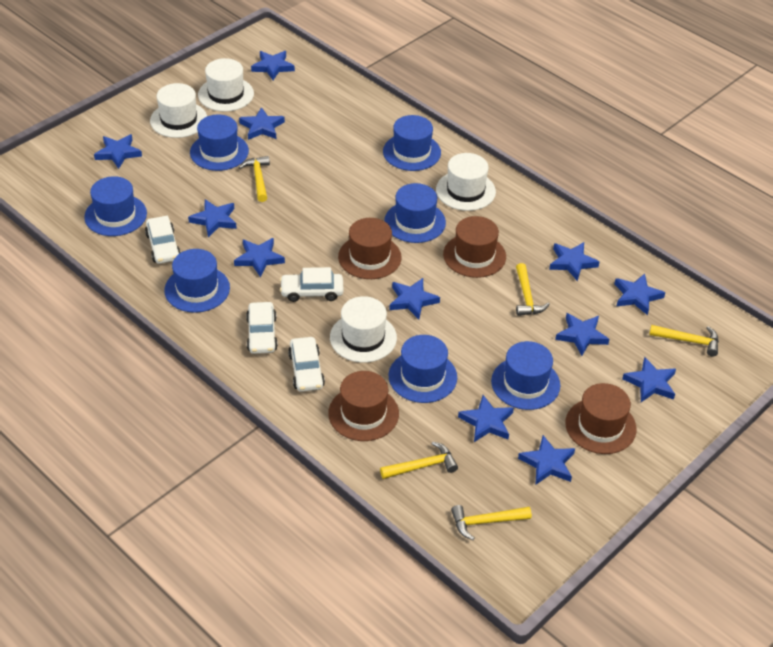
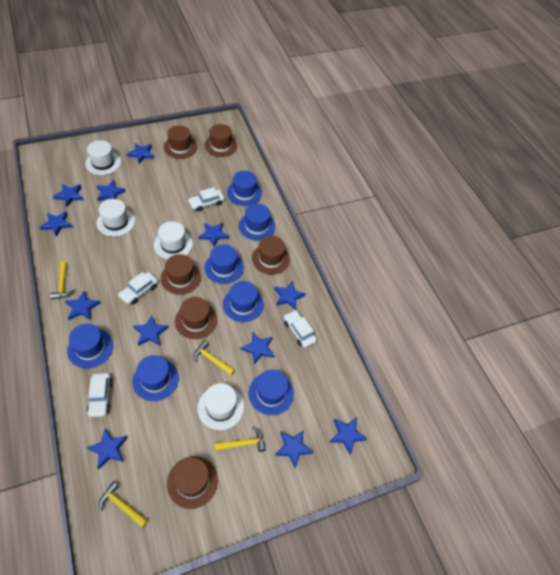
brown hat: [328,371,399,441] [338,218,401,279] [443,216,506,278] [565,383,637,454] = 4 -> [161,254,201,295] [164,125,197,159] [167,456,218,509] [175,297,217,339] [205,124,238,157] [252,236,290,274] = 6
yellow hammer: [239,156,270,202] [380,442,458,479] [451,505,532,540] [516,263,550,316] [649,325,719,356] = 5 -> [50,261,74,299] [99,481,148,528] [193,341,235,375] [214,427,266,452] = 4

